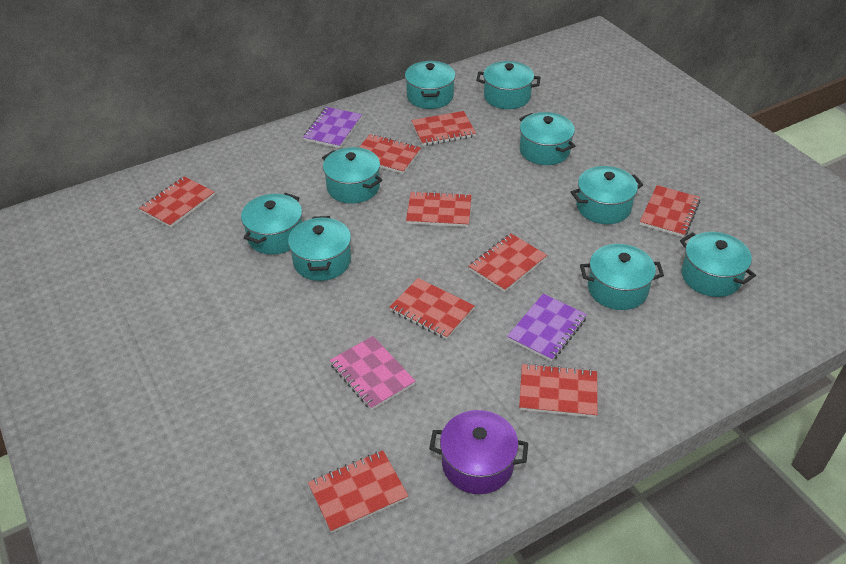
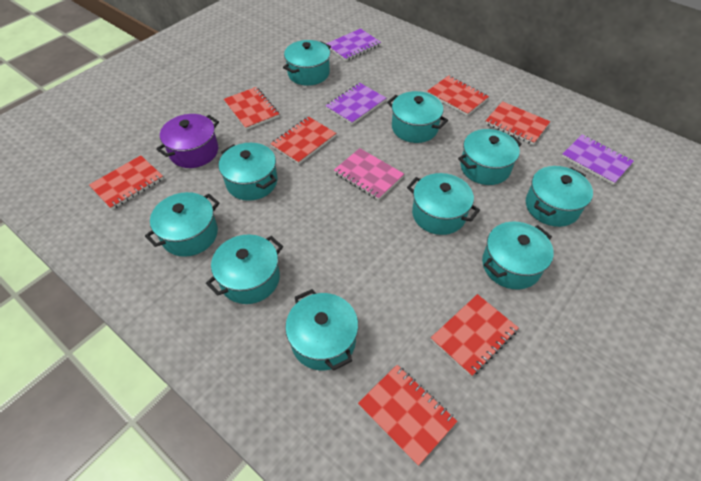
purple notebook: [303,107,362,148] [507,294,587,362] = 2 -> [325,83,386,125] [326,28,381,61] [562,134,634,185] = 3
red notebook: [139,176,215,228] [308,450,408,533] [359,134,421,174] [389,278,475,340] [406,191,471,227] [411,111,476,146] [468,234,547,292] [519,363,598,418] [640,185,700,237] = 9 -> [89,155,164,210] [224,87,279,130] [270,116,336,164] [358,365,457,466] [427,75,489,116] [431,294,519,377] [485,101,550,145] = 7
turquoise pot: [241,193,302,255] [288,216,351,281] [322,147,383,204] [405,61,456,109] [476,61,541,109] [519,112,575,165] [571,166,643,224] [580,244,664,310] [680,232,756,297] = 9 -> [145,192,220,257] [206,234,283,304] [219,143,277,201] [283,40,331,86] [285,289,358,371] [387,91,448,143] [407,173,480,235] [458,129,522,185] [482,222,554,289] [526,166,593,227] = 10

